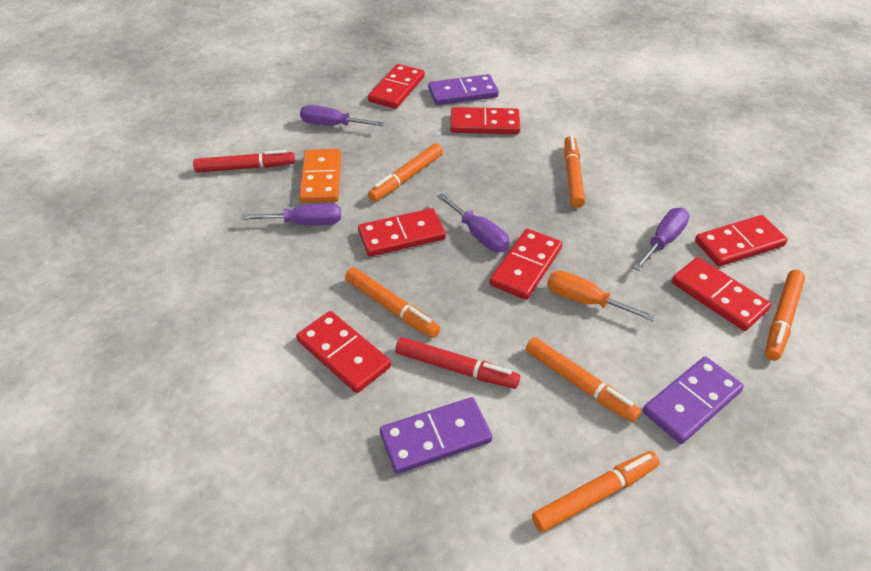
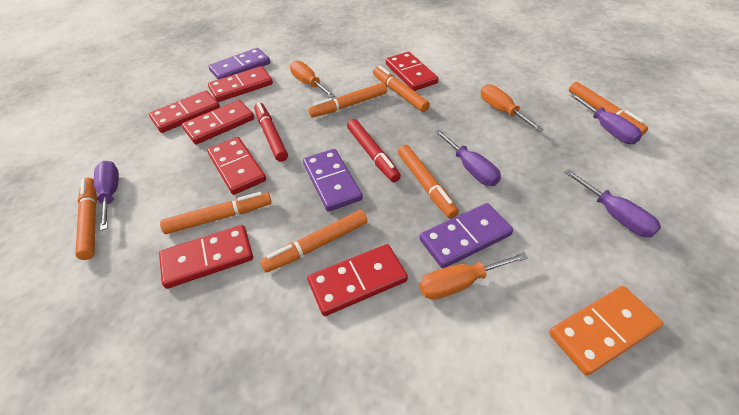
orange marker: [345,267,440,338] [368,143,443,202] [525,337,641,422] [532,451,660,532] [564,136,585,208] [765,270,805,360] = 6 -> [75,178,97,260] [160,192,272,234] [260,210,368,273] [308,83,387,117] [373,66,430,112] [398,145,459,219] [569,82,648,135] = 7
orange screwdriver: [547,271,656,321] = 1 -> [290,60,335,98] [420,252,528,300] [481,84,544,132] = 3

